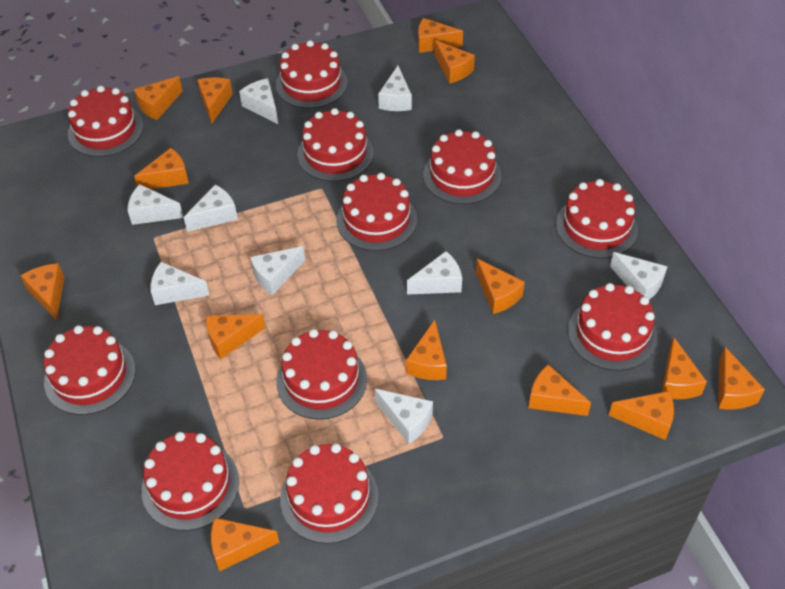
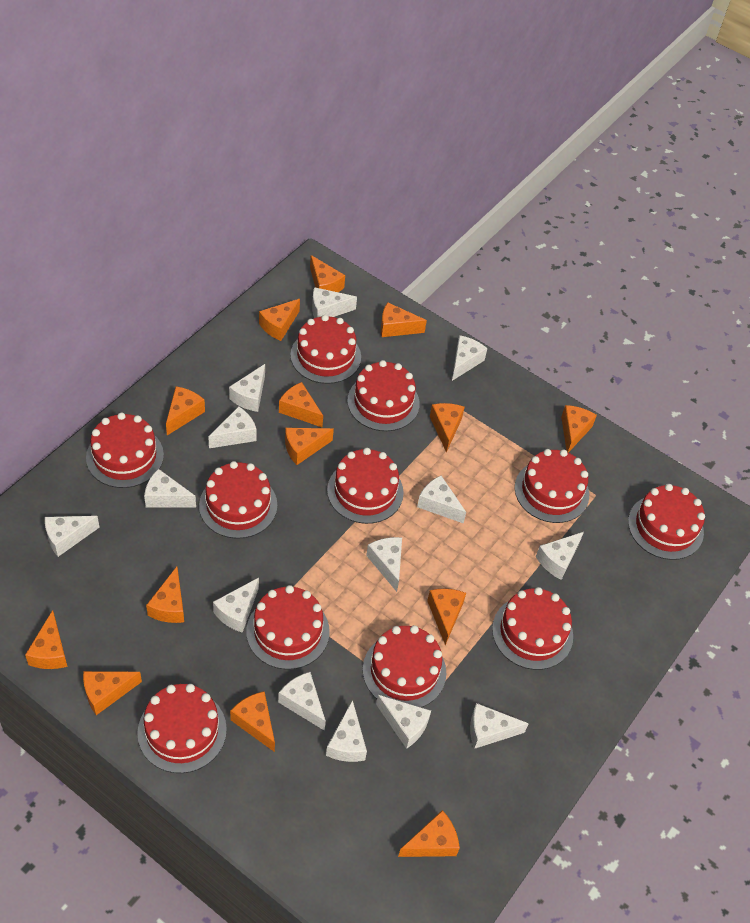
white cheese: [127,184,183,225] [151,262,210,305] [183,185,238,232] [239,78,278,124] [250,246,305,295] [375,389,433,444] [378,66,412,111] [407,251,462,295] [610,252,668,299] = 9 -> [45,516,100,557] [144,469,196,507] [208,406,257,448] [213,578,259,633] [229,364,265,412] [278,672,326,731] [312,287,357,318] [326,700,367,762] [366,537,402,592] [376,695,431,749] [417,475,466,524] [452,335,487,381] [470,703,529,749] [536,532,584,580] = 14

